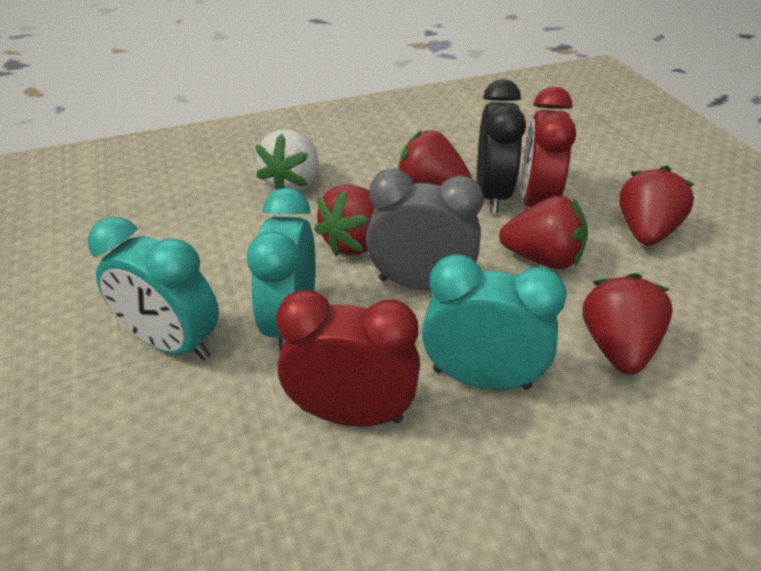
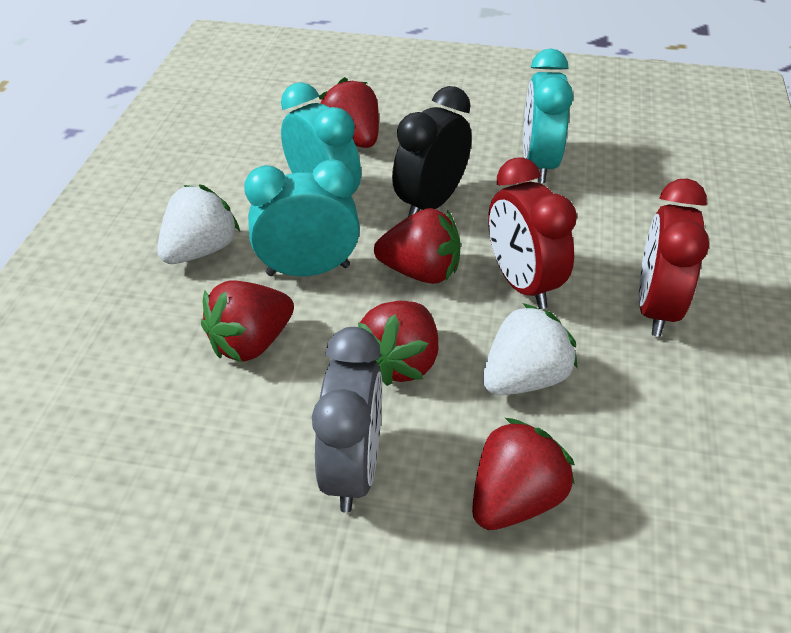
white strawberry: [256,130,319,191] = 1 -> [157,184,240,264] [483,303,578,395] = 2

